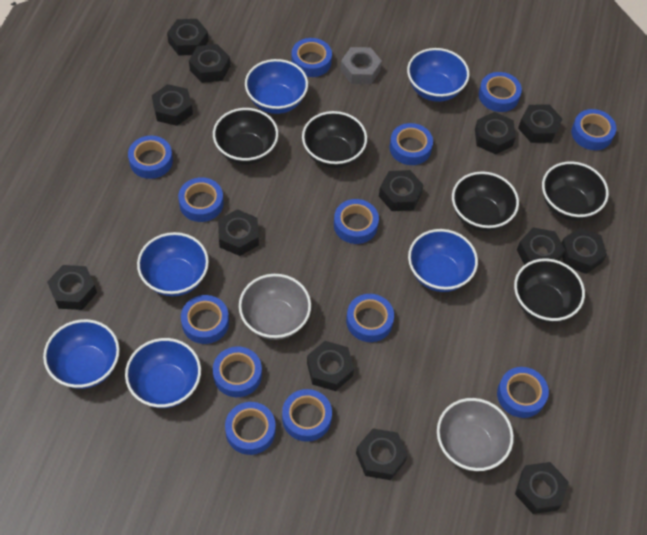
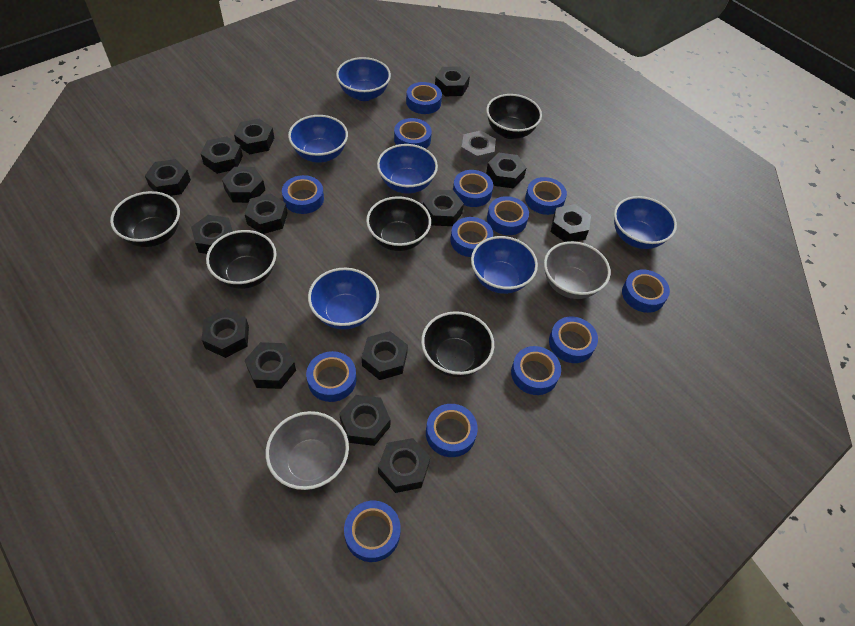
black nut: [47,265,97,310] [152,84,193,126] [167,19,209,56] [189,44,230,83] [218,209,259,256] [307,341,354,391] [356,429,408,480] [379,170,424,211] [475,112,516,155] [515,462,568,514] [517,227,565,265] [518,105,563,143] [561,227,607,274] = 13 -> [145,159,191,196] [191,215,233,254] [201,136,243,174] [201,309,249,358] [222,167,265,203] [234,119,274,154] [245,193,288,234] [245,342,296,389] [339,395,391,446] [362,331,408,380] [378,438,430,493] [423,189,464,226] [435,66,470,97] [486,153,526,189] [551,204,591,242] = 15

